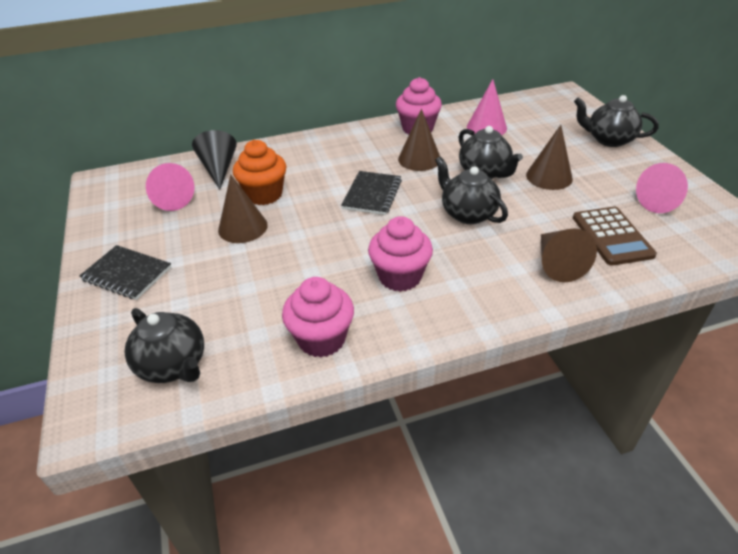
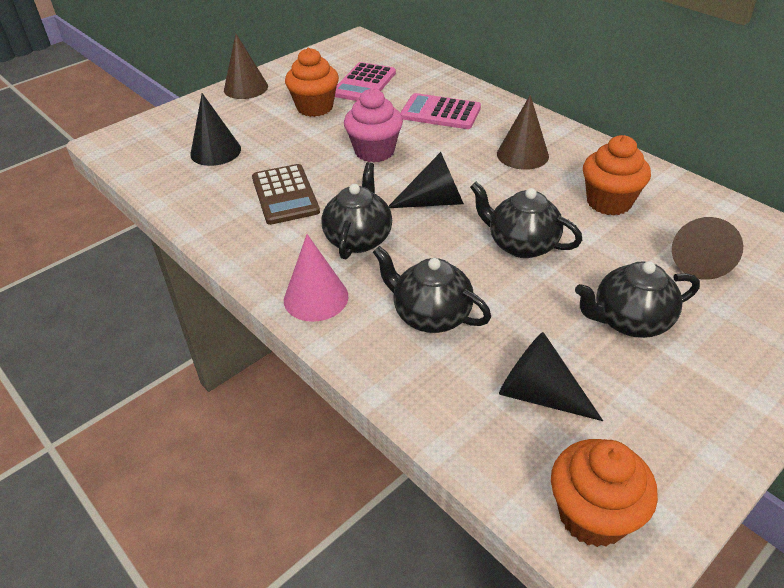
black cone: [192,130,237,190] = 1 -> [190,93,241,166] [389,152,464,208] [499,332,603,421] = 3
black notebook: [79,245,171,300] [341,171,402,215] = 2 -> none = 0
brown cone: [218,174,268,243] [398,109,440,171] [526,125,573,190] [541,228,597,282] = 4 -> [224,34,268,99] [497,95,549,170] [672,217,743,280] = 3
orange cupcake: [233,140,287,205] = 1 -> [285,48,339,117] [551,439,658,547] [583,135,651,216] = 3
pink calculator: none = 0 -> [335,62,396,101] [400,93,481,129] = 2
pink cone: [146,163,194,211] [467,79,507,135] [636,163,688,213] = 3 -> [284,234,348,322] = 1
pink cupcake: [282,277,354,358] [368,216,433,292] [396,77,442,135] = 3 -> [344,88,403,163] = 1

